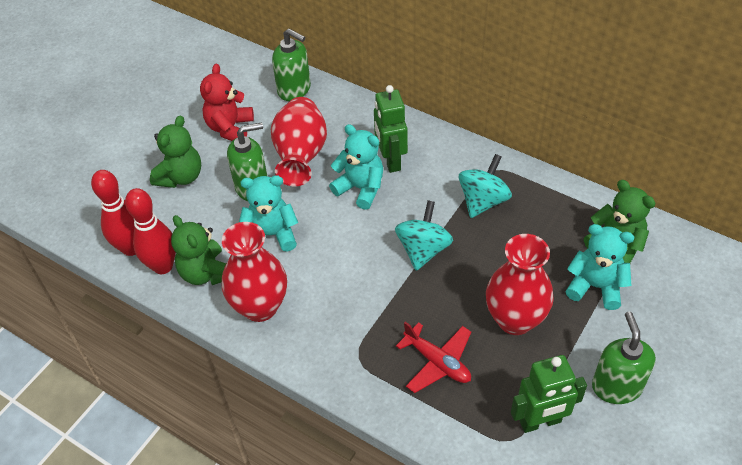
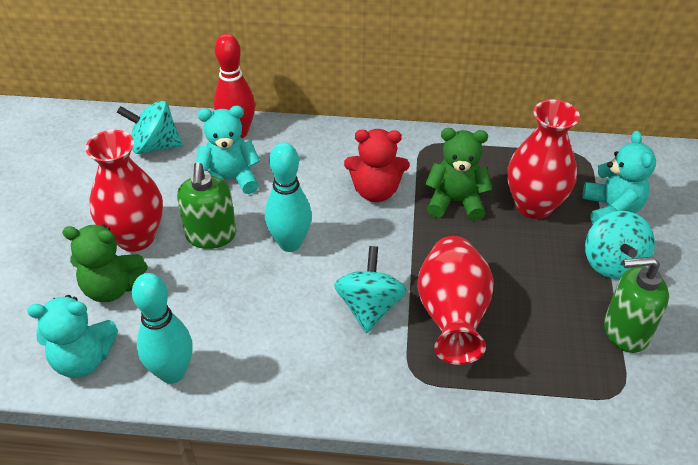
green robot: [374,85,408,173] [511,355,587,433] = 2 -> none = 0
green soap dispenser: [227,123,267,201] [272,29,311,101] [592,311,656,404] = 3 -> [177,162,236,249] [604,256,669,353] = 2
green teddy bear: [150,116,201,188] [171,215,226,285] [584,180,656,263] = 3 -> [62,225,148,302] [425,128,492,221] = 2
red bowling pin: [91,170,136,256] [125,188,176,274] = 2 -> [214,34,255,138] = 1
red plane: [396,321,471,393] = 1 -> none = 0
turquoise bowling pin: none = 0 -> [132,273,193,384] [265,142,312,252] = 2
turquoise spinning top: [395,200,453,271] [459,154,512,218] = 2 -> [117,101,183,154] [334,246,407,333] [585,211,655,279] = 3

